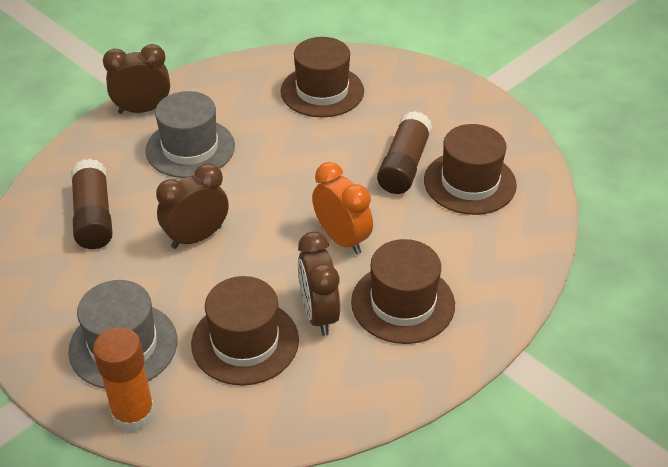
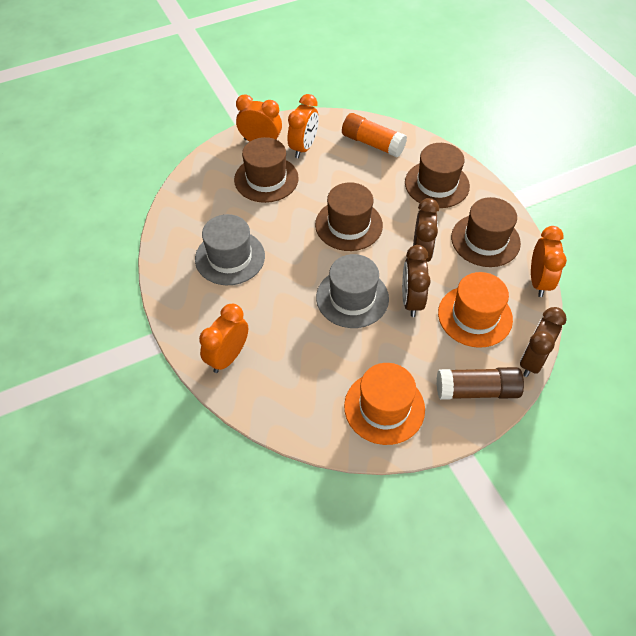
brown glue stick: [71,159,113,249] [377,111,432,194] = 2 -> [437,367,524,400] = 1
orange clock: [312,162,373,255] = 1 -> [199,304,248,373] [236,94,282,142] [288,94,319,158] [531,226,567,297] = 4
orange hat: none = 0 -> [344,363,425,445] [438,272,513,348] = 2

